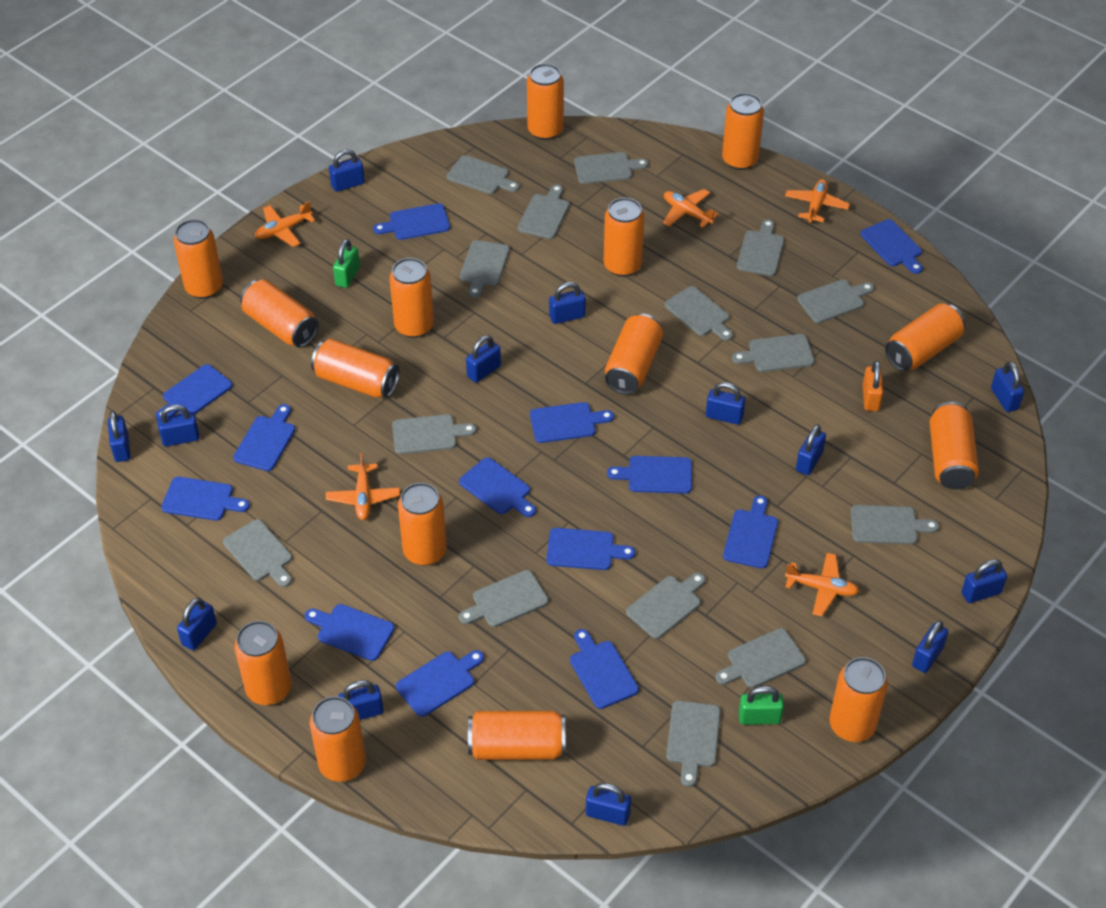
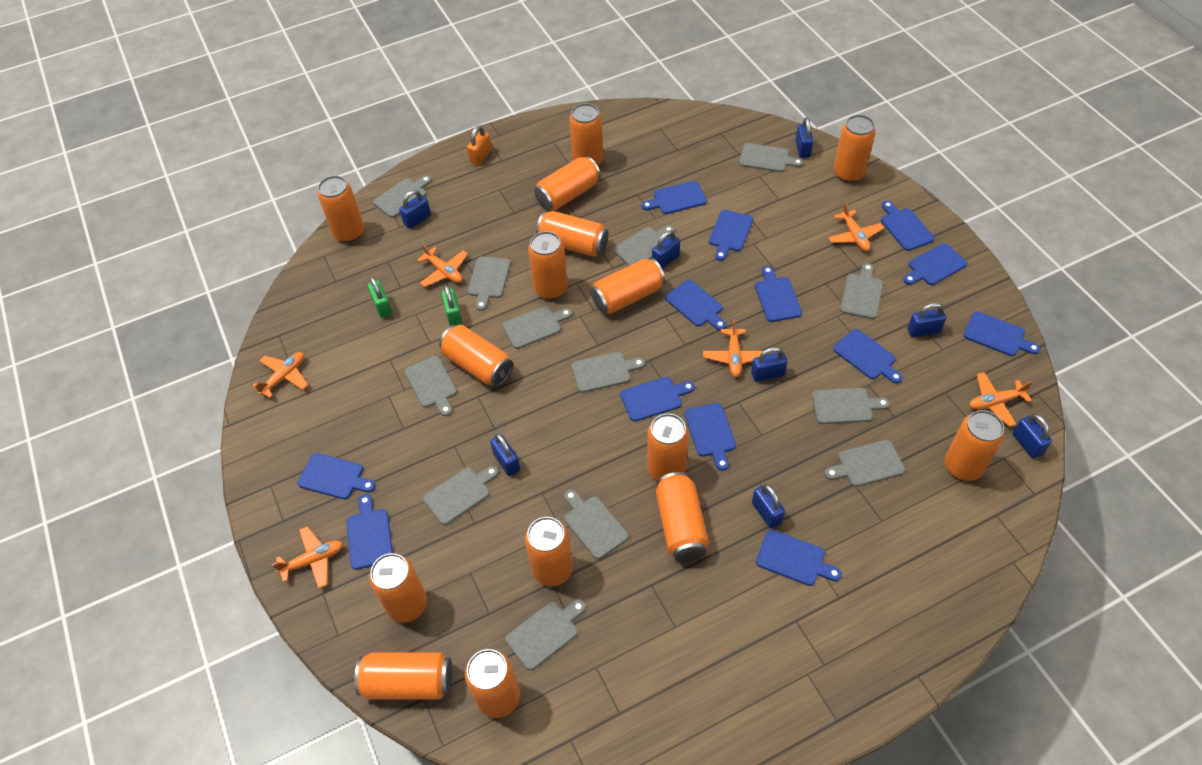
blue padlock: [108,411,131,462] [157,405,200,446] [177,598,217,650] [329,149,365,192] [338,680,383,720] [466,335,501,383] [549,282,586,324] [586,783,631,826] [706,382,745,425] [796,424,826,475] [912,621,948,673] [962,559,1007,603] [991,362,1024,412] = 13 -> [399,190,431,229] [490,433,520,476] [652,230,680,269] [751,347,788,382] [752,484,785,529] [795,117,813,158] [908,303,946,338] [1012,414,1052,459] = 8
grey cutting board: [223,519,292,587] [392,414,476,454] [447,155,520,194] [459,570,548,627] [460,240,510,298] [518,184,569,239] [574,152,648,184] [626,573,705,639] [664,286,733,341] [666,701,721,787] [715,628,806,688] [732,334,814,372] [737,219,784,276] [797,280,874,323] [851,505,939,545] = 15 -> [373,175,432,218] [405,356,457,416] [423,466,499,525] [468,257,511,311] [502,306,572,349] [505,600,586,670] [564,489,628,559] [572,352,645,393] [613,225,674,266] [739,143,803,172] [812,388,890,424] [824,440,905,487] [840,263,883,319] = 13
orange plane: [255,201,315,247] [326,453,400,520] [663,189,719,228] [785,179,850,223] [785,553,859,616] = 5 -> [252,352,308,398] [272,526,343,589] [417,244,468,287] [703,319,763,377] [828,203,884,251] [969,372,1033,427] = 6

